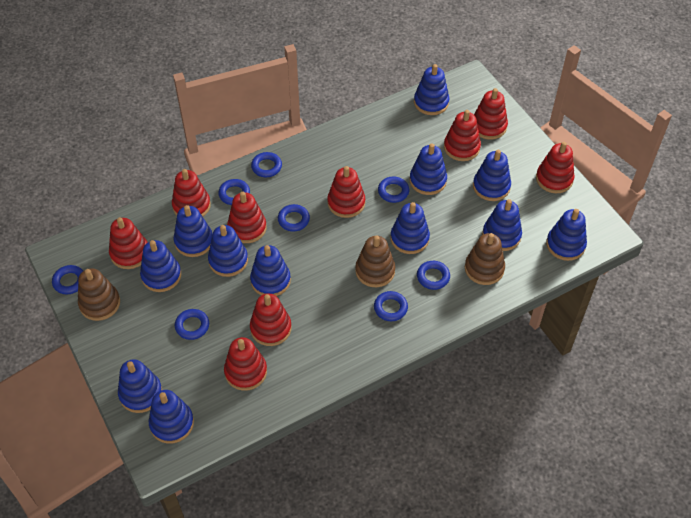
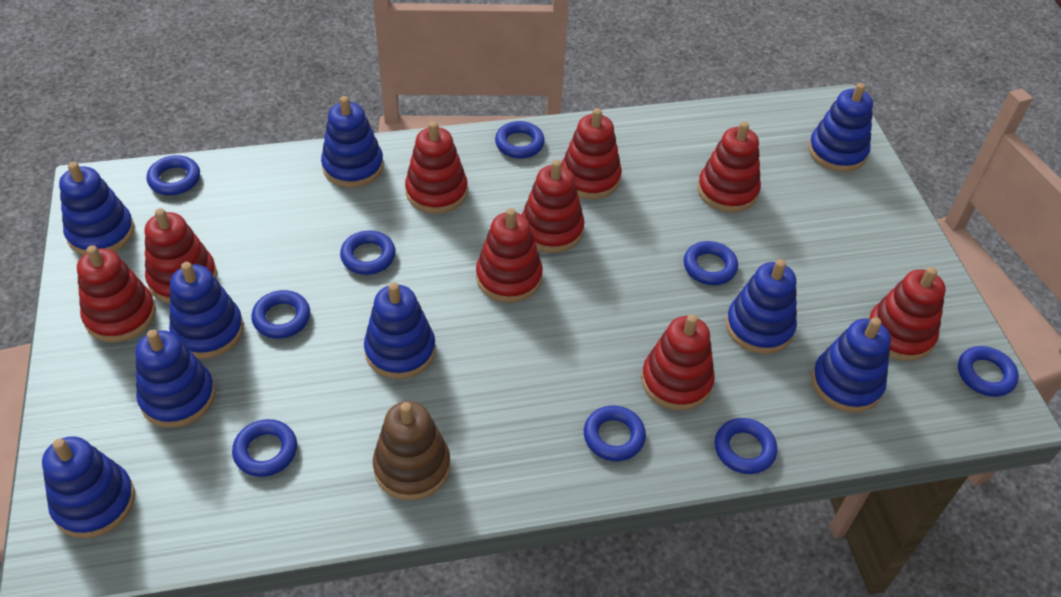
blue ring: [52,265,83,294] [175,309,209,340] [218,179,250,205] [251,152,282,177] [278,204,310,232] [374,291,408,321] [378,176,409,203] [417,261,450,290] = 8 -> [146,155,200,195] [232,419,297,477] [251,290,310,339] [340,231,396,275] [495,121,545,158] [584,406,646,461] [684,241,738,285] [715,418,777,474] [958,346,1019,397] = 9
blue stacking toy: [118,360,162,413] [140,240,181,292] [149,390,194,444] [173,205,213,257] [208,225,248,277] [250,245,291,296] [390,202,430,254] [410,143,447,195] [414,64,449,115] [473,149,511,201] [482,199,522,251] [546,209,587,261] = 12 -> [42,436,135,538] [59,162,135,255] [135,329,215,428] [169,262,244,359] [321,96,384,188] [364,282,436,379] [726,259,797,354] [808,83,873,172] [812,317,891,413] = 9
brown stacking toy: [78,269,120,321] [355,235,395,287] [465,233,505,285] = 3 -> [373,401,450,500] = 1

